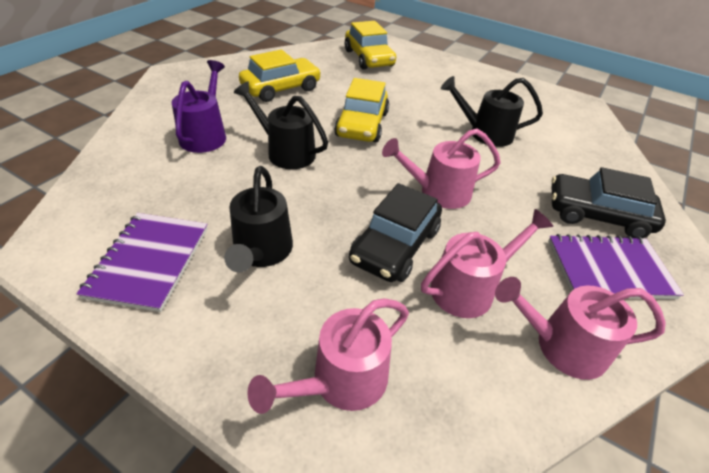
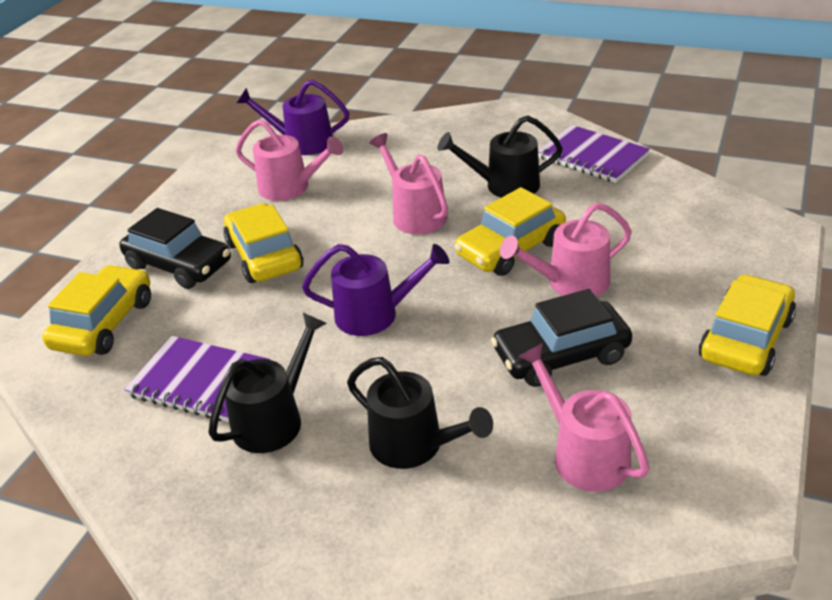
purple watering can: [172,60,226,153] = 1 -> [237,80,349,155] [302,244,449,336] = 2
yellow car: [239,50,321,102] [334,78,389,142] [344,21,396,70] = 3 -> [42,265,151,356] [223,203,303,283] [454,187,566,276] [699,274,796,376] = 4

